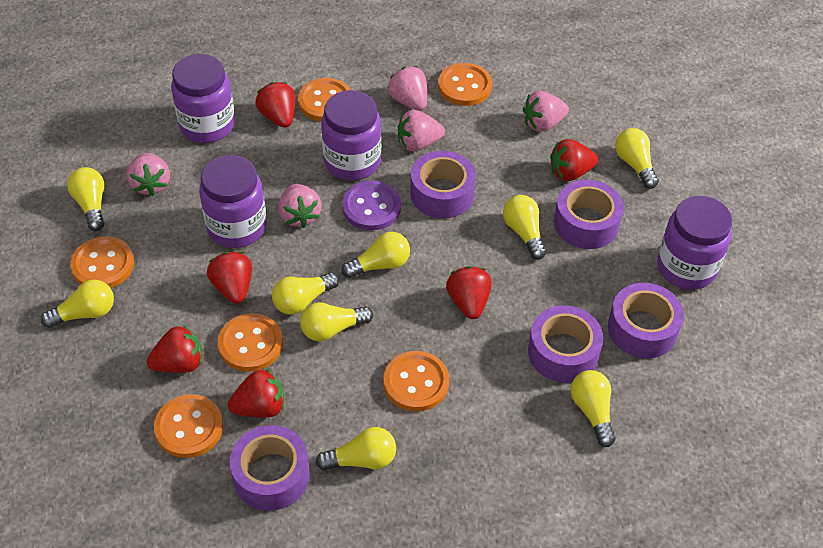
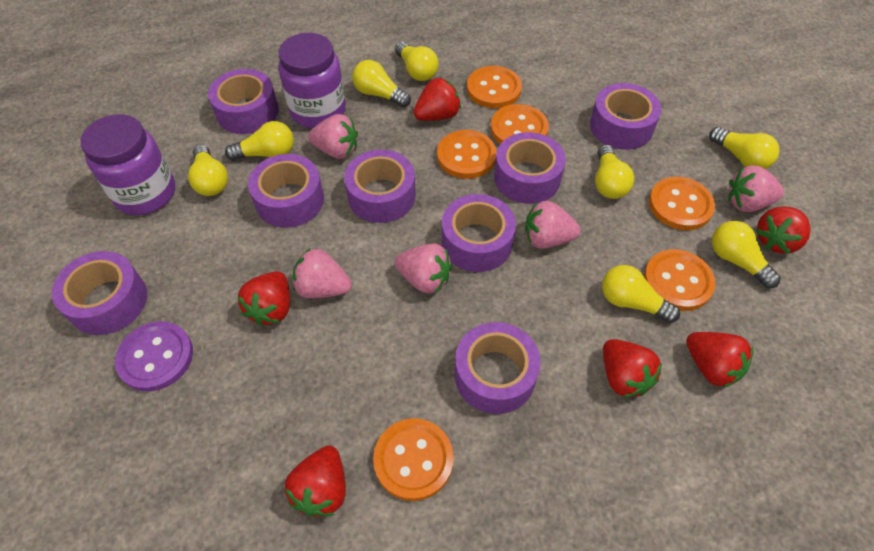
purple jar: [171,54,235,143] [199,155,267,248] [321,90,381,181] [657,196,732,290] = 4 -> [81,114,175,215] [279,33,346,128] = 2
purple tape: [230,425,310,511] [410,151,476,219] [528,305,603,383] [554,180,624,249] [608,283,684,358] = 5 -> [52,251,147,335] [208,69,279,134] [248,154,324,228] [344,150,416,223] [442,194,516,272] [455,322,541,414] [494,132,566,204] [590,83,661,150] = 8
yellow light bulb: [41,280,114,328] [67,167,104,231] [272,272,339,315] [300,302,373,341] [316,427,396,470] [342,232,410,278] [503,195,546,259] [570,370,615,447] [615,128,659,189] = 9 -> [188,145,228,196] [225,121,294,161] [352,60,411,107] [395,42,439,81] [595,144,634,199] [602,265,680,323] [709,127,780,169] [712,221,781,288] = 8

